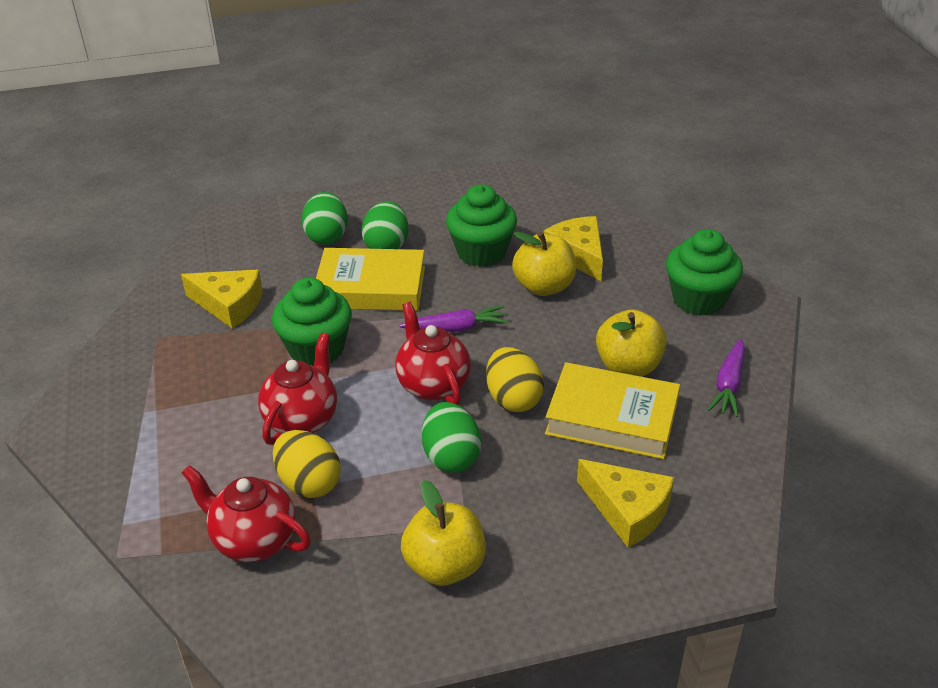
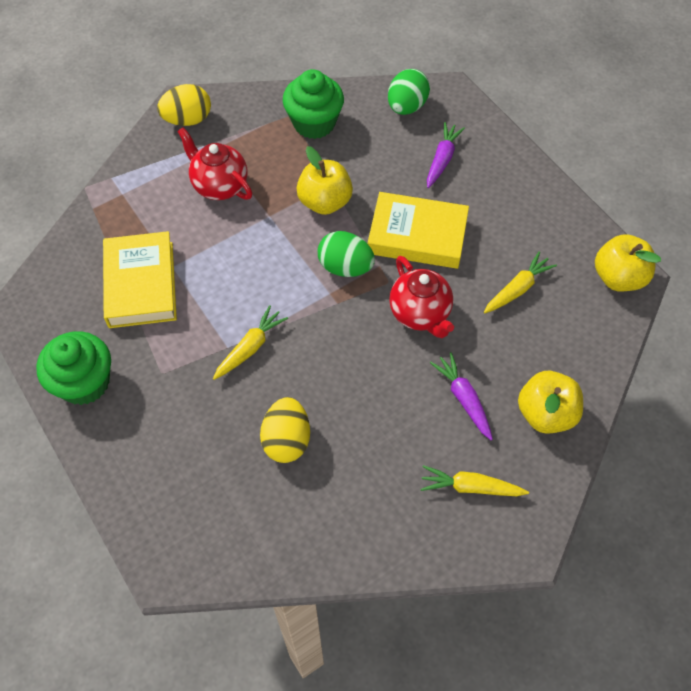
green cupcake: [272,277,352,366] [446,184,517,267] [666,229,743,316] = 3 -> [36,331,111,405] [283,69,344,139] = 2
green egg: [302,192,348,245] [361,201,408,249] [422,402,481,473] = 3 -> [318,231,375,277] [388,69,430,115] = 2
red teapot: [182,465,311,562] [258,333,337,445] [395,302,471,405] = 3 -> [177,127,252,200] [389,256,454,338] = 2
yellow carrot: none = 0 -> [213,305,288,380] [421,465,529,496] [484,251,557,313] = 3
yellow cheese: [181,270,263,329] [543,216,603,281] [577,459,674,547] = 3 -> none = 0

